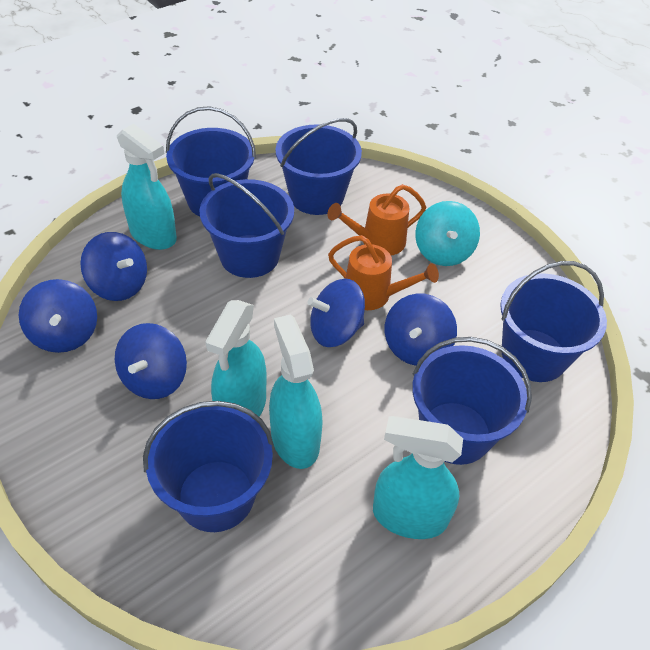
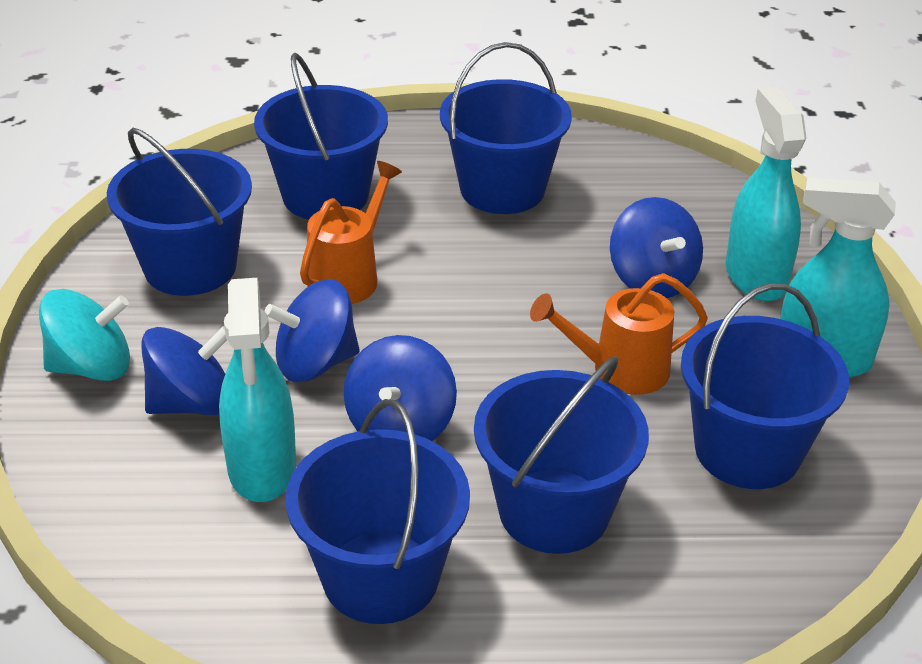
blue spinning top: [19,279,97,353] [80,232,147,301] [115,323,187,399] [307,279,365,347] [385,293,457,366] = 5 -> [141,326,227,415] [265,279,360,382] [344,335,457,441] [610,197,703,298] = 4
turquoise spray bottle: [117,124,177,250] [205,300,267,417] [269,315,323,469] [373,416,463,539] = 4 -> [219,278,296,502] [726,87,806,301] [780,178,896,378] = 3

